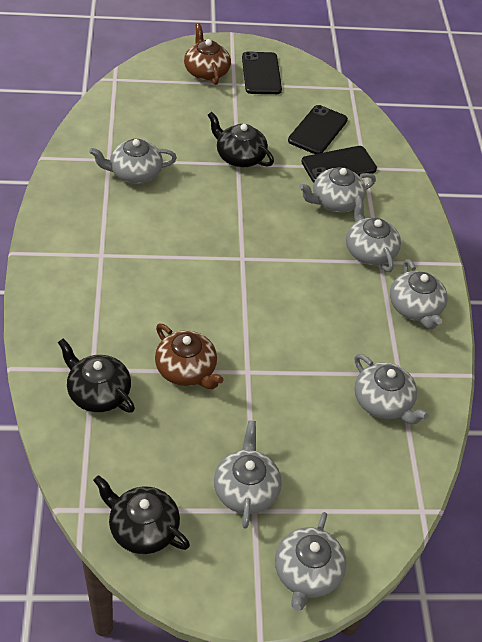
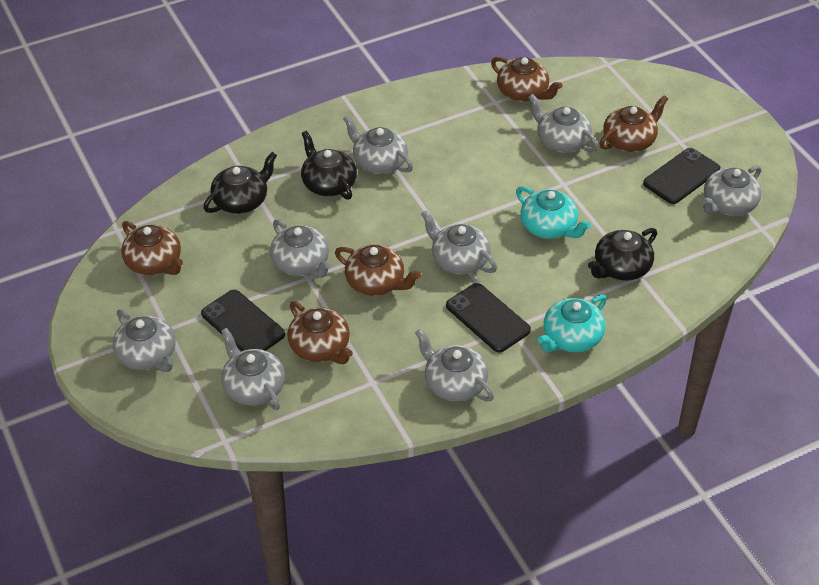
brown teapot: [155,324,224,389] [184,23,231,85] = 2 -> [121,221,183,275] [288,301,353,364] [335,245,421,296] [491,57,563,102] [599,95,668,152] = 5
grey teapot: [89,139,177,184] [214,420,282,529] [275,512,346,611] [299,167,376,212] [346,196,401,272] [354,354,429,424] [390,259,448,329] = 7 -> [113,310,176,372] [221,328,285,410] [270,219,331,278] [343,115,413,174] [415,329,494,401] [421,210,497,274] [528,94,598,153] [702,165,761,216] = 8
turquoise teapot: none = 0 -> [516,186,591,239] [538,295,607,352] = 2

